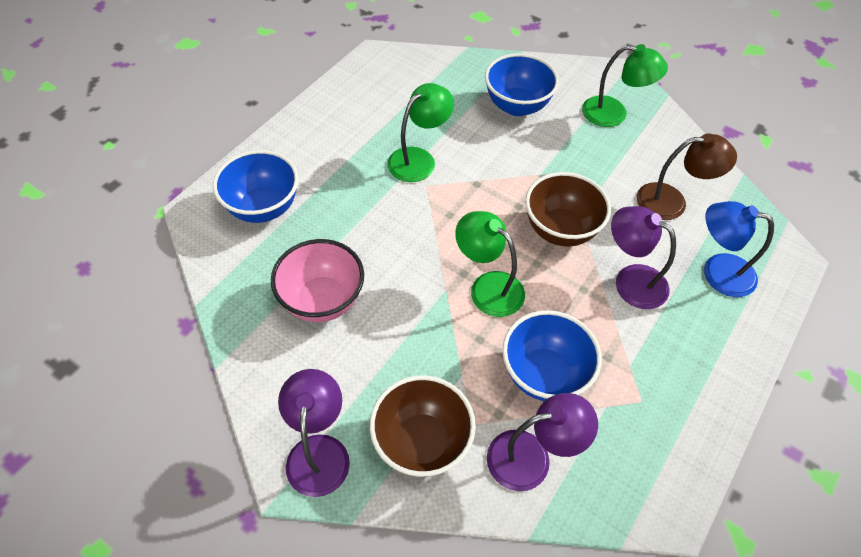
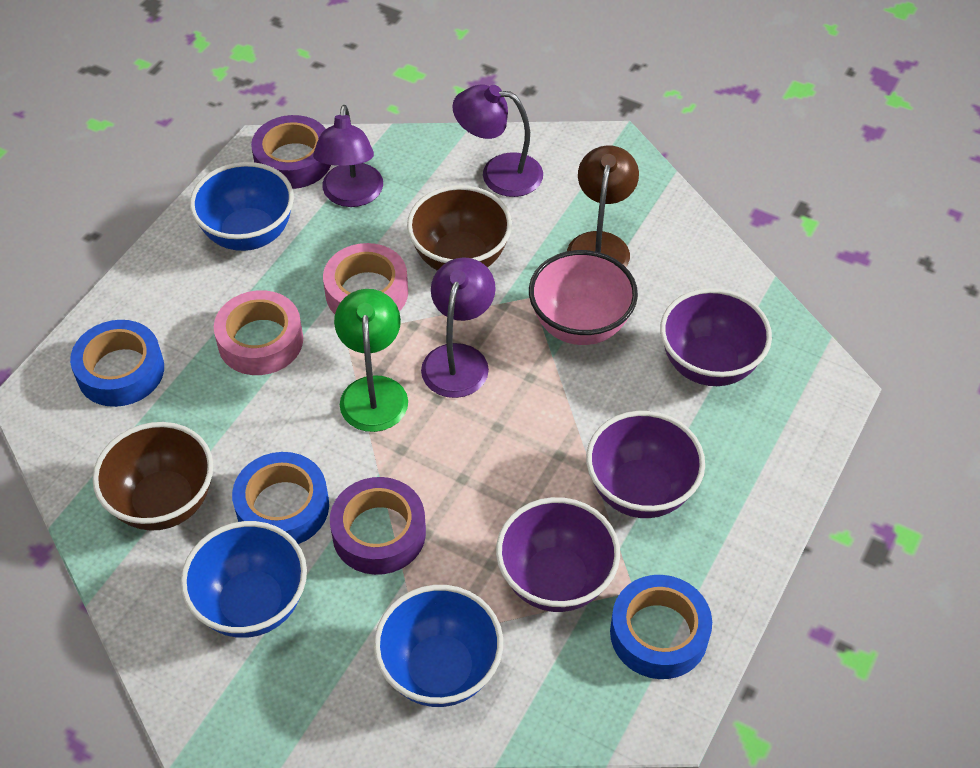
blue lamp: [704,201,774,297] = 1 -> none = 0
blue tape: none = 0 -> [70,320,164,407] [232,452,329,544] [610,575,712,679] = 3
green lamp: [387,83,454,182] [455,211,525,317] [582,44,668,127] = 3 -> [334,289,408,432] = 1
pink tape: none = 0 -> [214,290,303,375] [323,243,408,314] = 2
purple bowl: none = 0 -> [496,497,620,612] [586,411,705,518] [660,288,772,386] = 3
purple tape: none = 0 -> [251,115,331,189] [330,477,426,575] = 2

